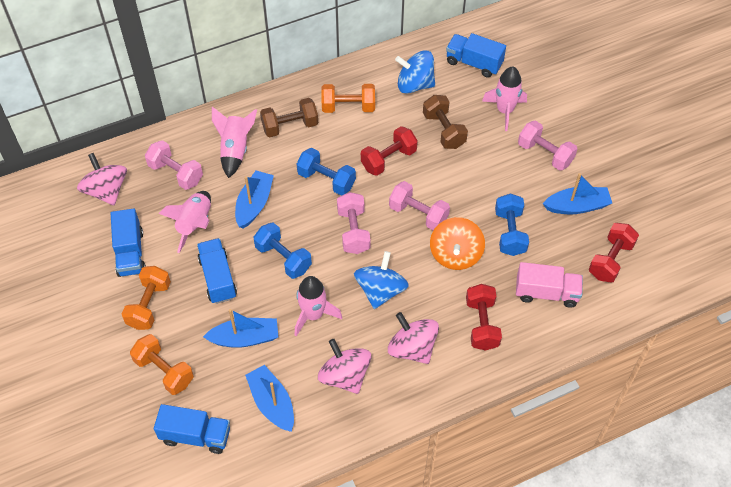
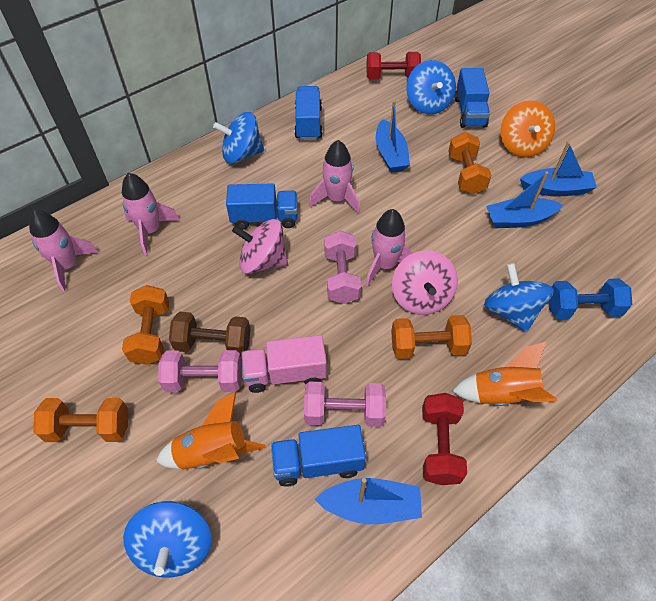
blue dumbbell: [253,222,312,279] [297,148,356,195] [495,193,529,256] = 3 -> [548,278,632,319] = 1
blue spinning top: [354,251,409,309] [395,50,435,94] = 2 -> [123,501,212,578] [213,112,264,164] [407,60,456,114] [484,263,554,332] = 4
brown dumbbell: [260,98,318,137] [423,95,468,149] = 2 -> [169,312,251,356] = 1
orange dumbbell: [122,266,171,330] [130,334,194,395] [321,84,375,113] = 3 -> [33,398,128,442] [122,285,169,365] [391,315,472,359] [448,132,492,194] = 4
orange rocket: none = 0 -> [156,392,266,469] [452,342,557,406] = 2
pink dumbbell: [145,140,203,190] [337,192,371,254] [389,181,450,230] [518,120,577,171] = 4 -> [158,350,242,392] [304,382,386,427] [324,231,361,304] = 3
pink spinning top: [77,153,127,205] [318,339,372,394] [388,312,439,364] = 3 -> [232,219,288,274] [392,250,458,315] = 2
red dumbbell: [361,126,418,176] [466,284,502,351] [589,223,639,282] = 3 -> [366,52,421,80] [422,393,467,485] = 2

